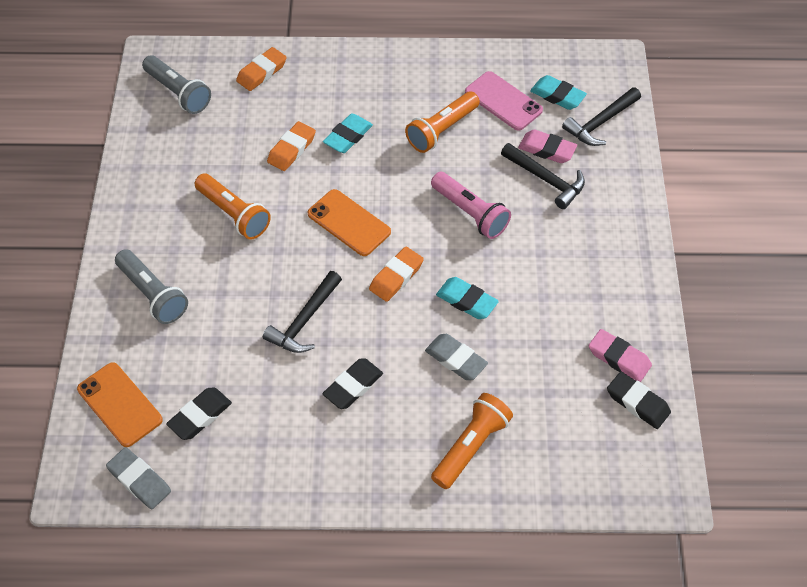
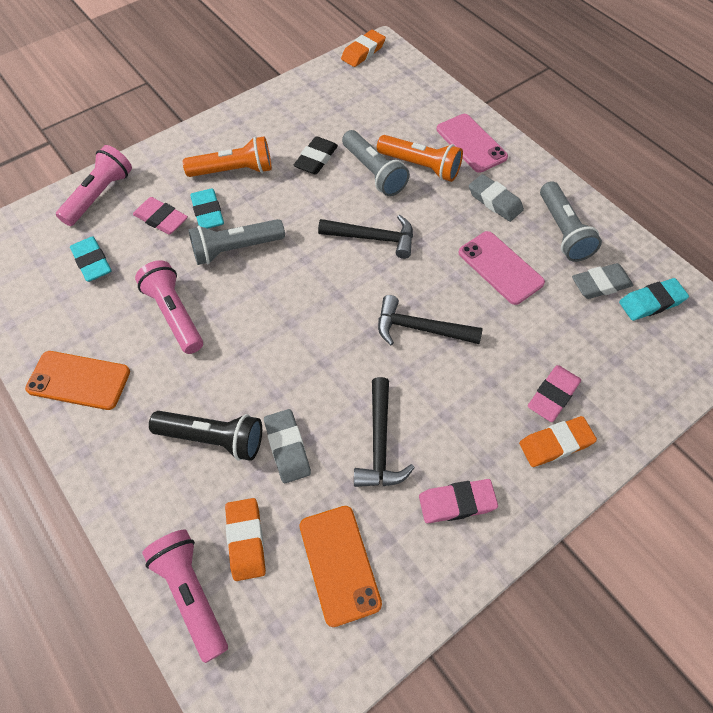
black eraser: [166,388,232,440] [322,358,383,409] [607,372,671,429] = 3 -> [294,136,338,175] = 1
black flashlight: none = 0 -> [149,411,262,461] = 1
grey eraser: [106,447,171,509] [425,334,488,380] = 2 -> [264,409,311,483] [469,174,524,222] [572,263,633,299] = 3
grey flashlight: [115,249,188,324] [142,55,211,114] = 2 -> [188,219,285,265] [342,130,410,196] [540,181,602,262] = 3
orange flashlight: [195,173,271,240] [405,92,480,153] [431,393,513,489] = 3 -> [183,136,272,177] [377,135,463,182] = 2
pink eraser: [518,130,577,163] [589,329,652,382] = 2 -> [133,197,188,235] [419,479,498,523] [528,365,581,422] = 3
pink flashlight: [431,172,511,239] = 1 -> [56,145,132,226] [135,260,203,354] [142,530,228,663] = 3
pink phone: [465,71,543,131] = 1 -> [437,114,508,173] [458,231,545,305] = 2

